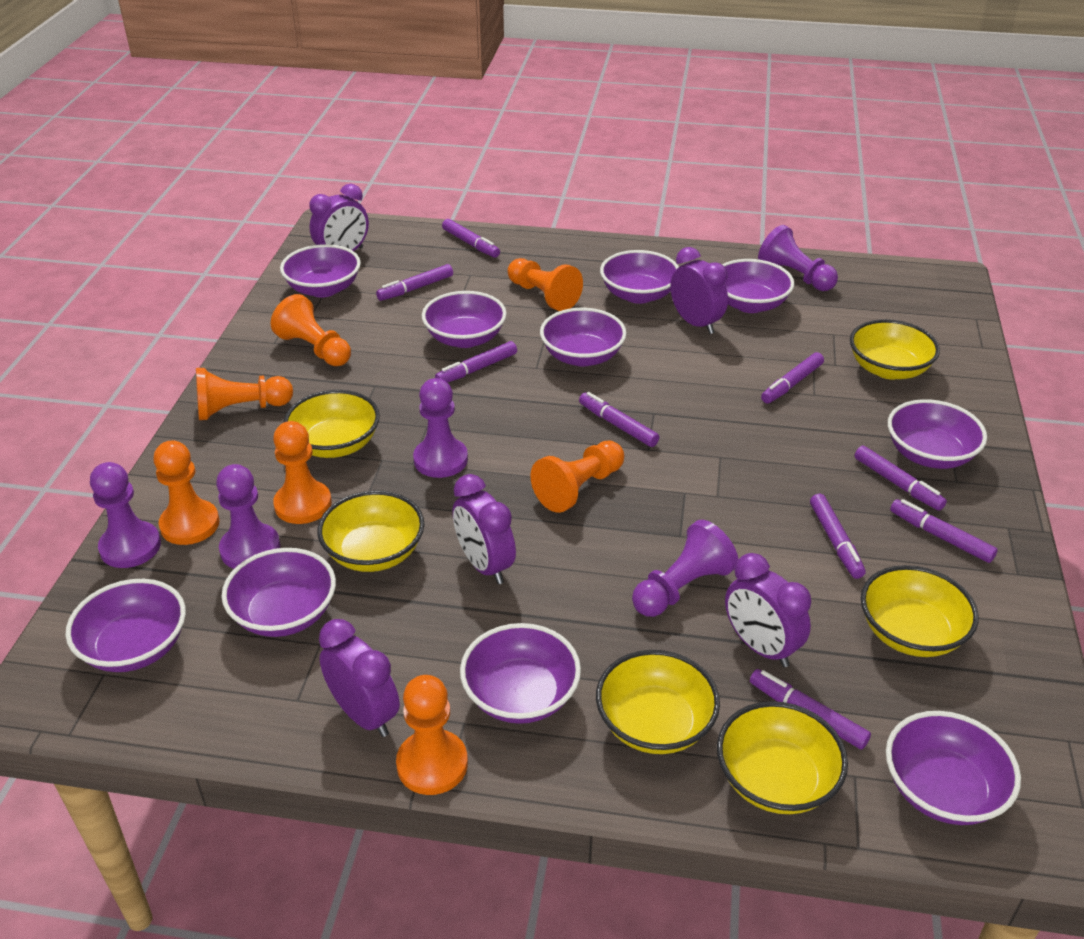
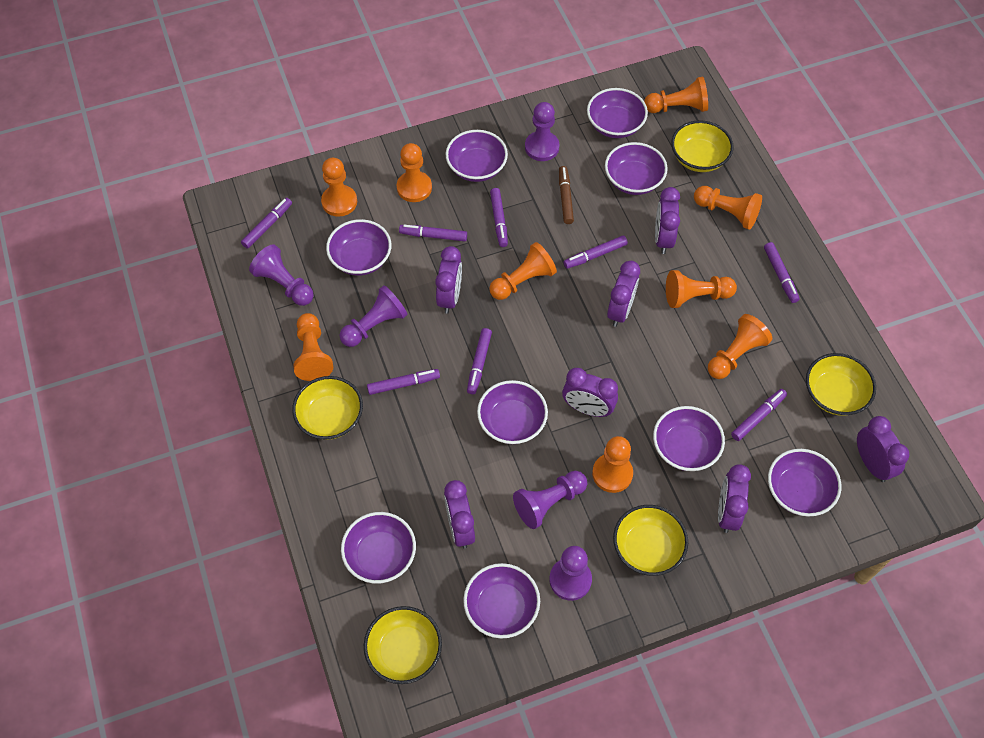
brown marker: none = 0 -> [559,166,574,224] = 1
orange pawn: [153,440,219,545] [196,368,293,420] [271,294,351,366] [273,421,332,524] [396,675,468,795] [508,258,583,311] [530,441,624,513] = 7 -> [293,313,333,381] [321,158,357,217] [397,143,432,202] [489,242,557,300] [592,436,633,493] [644,77,708,113] [666,270,737,308] [694,186,762,230] [708,314,772,379] = 9
purple bowl: [65,579,186,672] [222,548,336,637] [280,244,361,297] [422,291,507,348] [460,623,581,724] [540,308,626,367] [600,250,679,304] [722,259,794,313] [886,711,1021,825] [888,399,987,469] = 10 -> [326,219,391,276] [341,512,416,584] [446,130,508,182] [463,563,540,638] [477,380,548,444] [587,88,648,138] [605,142,668,195] [653,406,725,471] [768,449,841,517] = 9
purple clock: [309,184,369,251] [319,619,400,737] [452,474,516,584] [670,247,728,334] [725,553,811,667] = 5 -> [435,246,462,314] [444,480,475,549] [562,368,618,417] [607,261,640,327] [655,187,680,254] [718,464,751,533] [857,416,909,482] = 7
purple marker: [376,264,453,301] [435,341,517,383] [442,219,500,258] [579,392,659,447] [750,669,871,750] [761,352,824,403] [810,494,866,579] [854,446,947,511] [890,499,998,563] = 9 -> [241,198,292,249] [367,369,440,395] [399,225,467,241] [467,328,492,394] [490,188,508,247] [564,235,628,269] [731,389,787,441] [764,242,800,303] = 8
yellow bowl: [283,390,380,458] [317,491,424,572] [596,650,720,754] [717,701,848,814] [850,319,940,379] [861,565,979,657] = 6 -> [292,376,363,440] [364,606,442,684] [613,505,688,576] [671,120,734,172] [806,353,876,416] = 5

